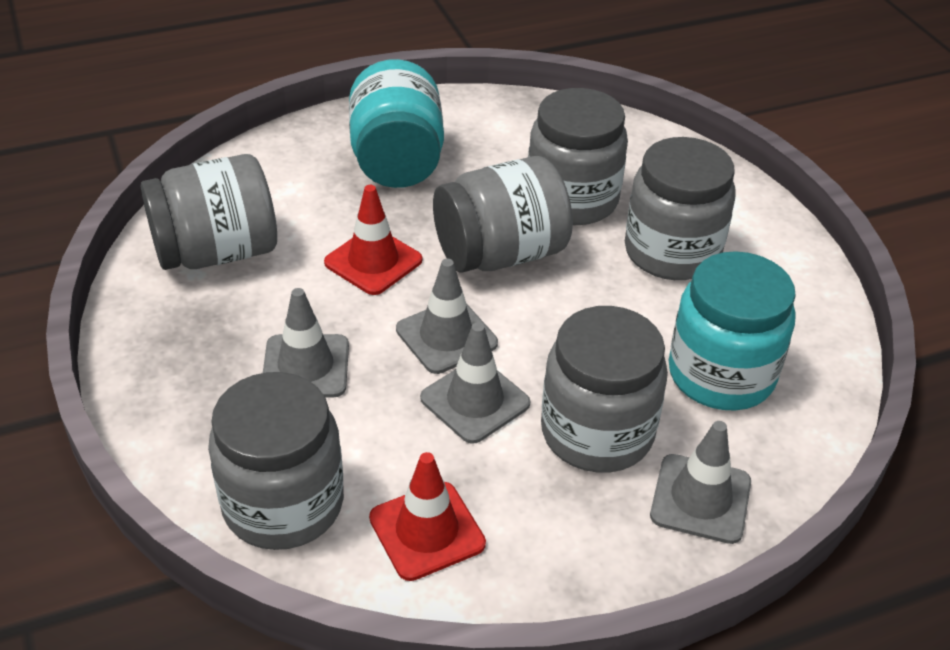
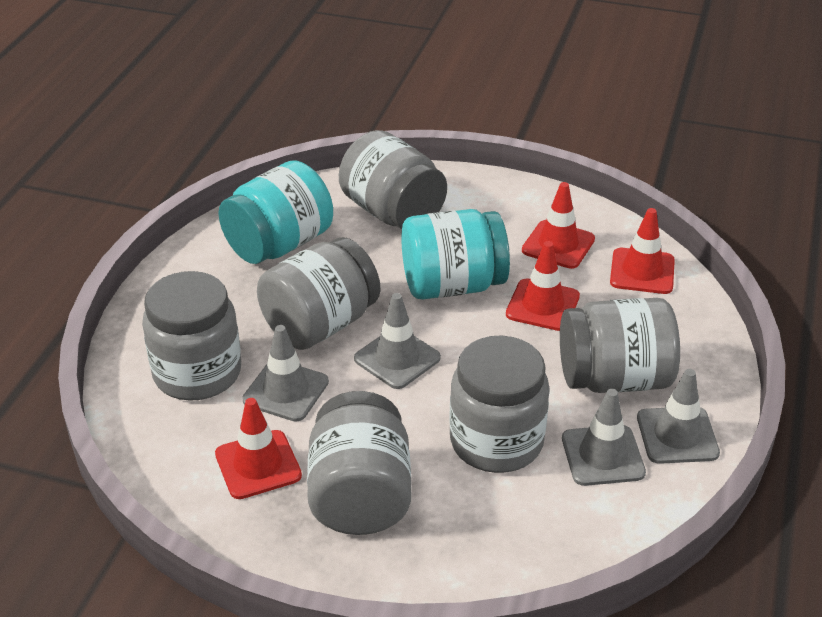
red traffic cone: [324,185,422,295] [369,452,486,581] = 2 -> [215,398,302,499] [506,241,580,331] [522,182,595,269] [610,208,675,294] = 4

